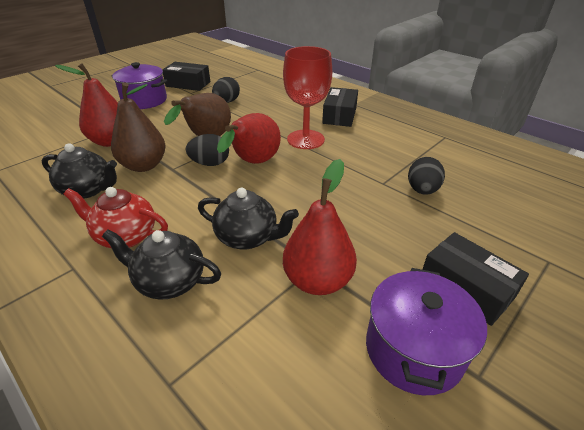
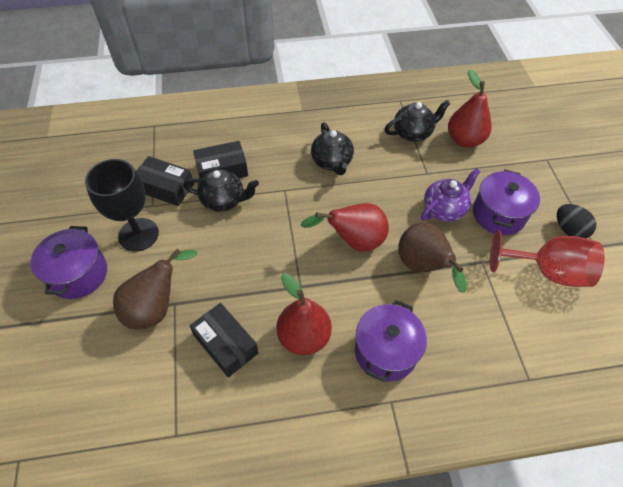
black egg: [186,134,229,166] [212,77,240,103] [408,157,445,195] = 3 -> [557,204,596,238] = 1
black goblet: none = 0 -> [85,159,159,252] = 1
purple pot: [112,62,167,109] [366,268,487,395] = 2 -> [31,226,107,299] [355,300,427,382] [473,170,540,235] = 3
purple teapot: none = 0 -> [421,168,481,222] = 1
red teapot: [64,187,168,248] = 1 -> none = 0

